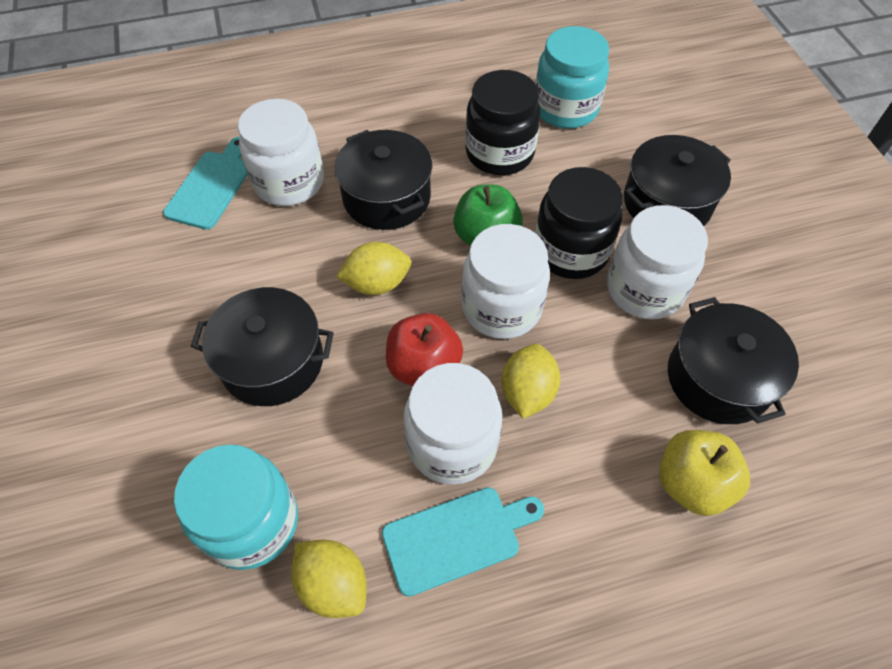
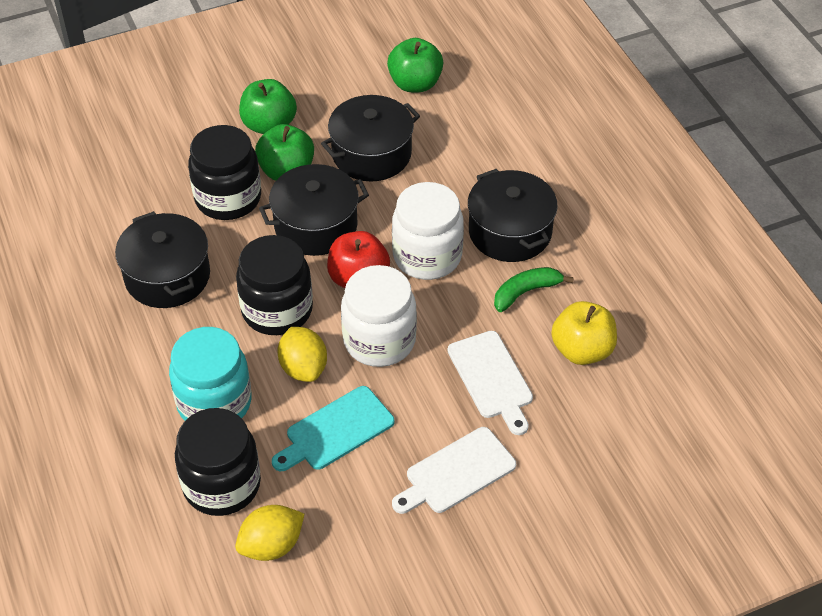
black jar: [465,70,541,175] [535,167,623,279] = 2 -> [175,408,261,516] [188,125,261,220] [236,235,313,335] = 3
green apple: [453,185,523,246] = 1 -> [239,79,297,134] [255,124,314,181] [387,38,443,92] = 3
green banana: none = 0 -> [494,267,574,312] = 1
turquoise cutting board: [163,137,248,230] [382,487,544,597] = 2 -> [272,386,394,471] = 1
turquoise jar: [174,444,298,570] [535,26,609,129] = 2 -> [169,327,252,421] = 1
white cutting board: none = 0 -> [392,427,516,514] [448,331,533,435] = 2
white jar: [238,99,324,206] [404,363,502,485] [462,224,550,339] [607,205,708,320] = 4 -> [341,265,417,367] [392,182,464,280] = 2
yellow lemon: [291,540,367,618] [336,242,411,295] [501,344,560,419] = 3 -> [235,505,305,561] [277,327,327,382] = 2

